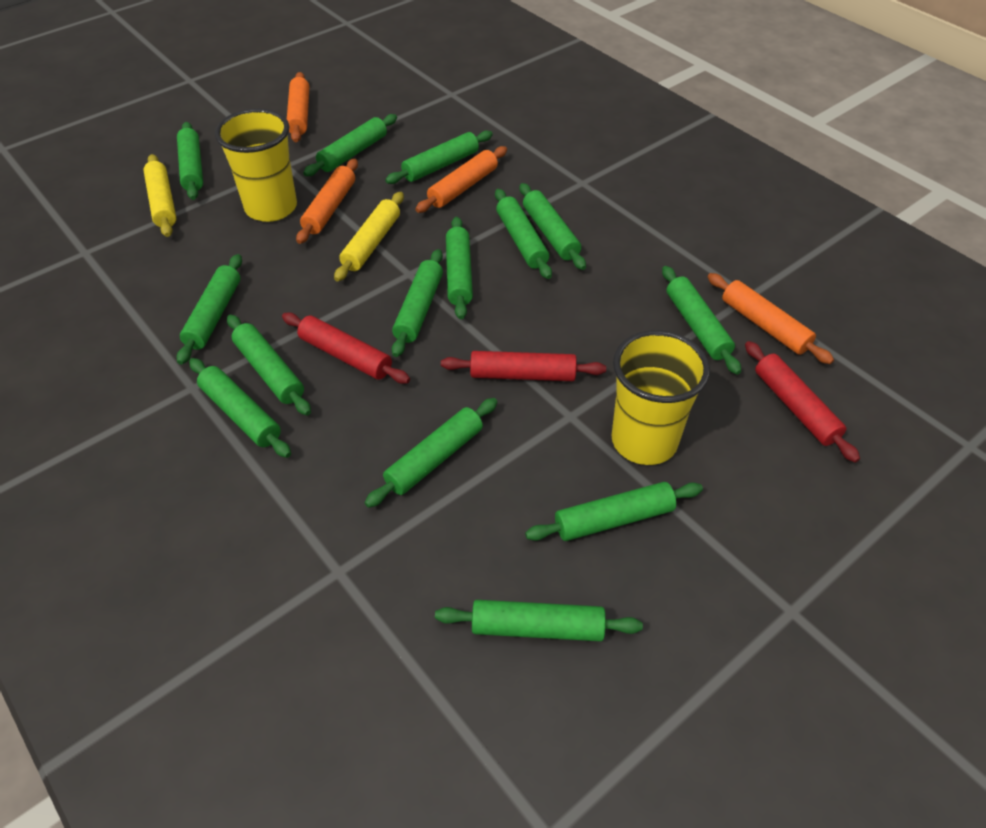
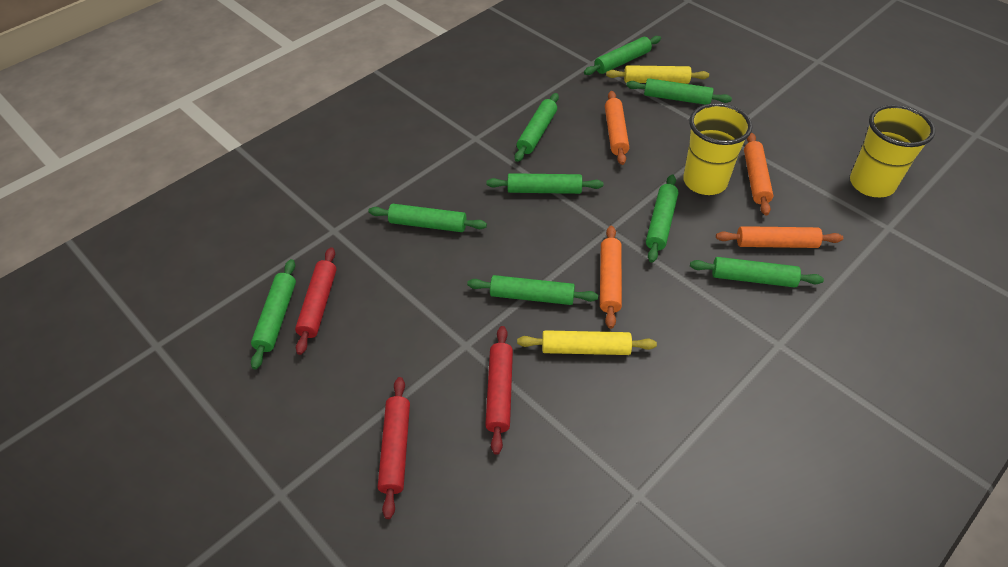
green rolling pin: [177,122,203,200] [177,254,242,365] [189,358,291,458] [227,315,311,416] [303,114,397,176] [365,398,498,508] [385,130,493,184] [392,249,443,357] [435,600,643,641] [446,217,473,319] [495,189,552,279] [520,183,586,270] [525,482,703,541] [662,266,741,375] = 14 -> [251,259,296,369] [368,204,487,232] [467,275,598,305] [486,173,603,194] [515,93,559,162] [584,36,661,75] [626,78,732,105] [646,174,678,263] [690,257,824,288] = 9

